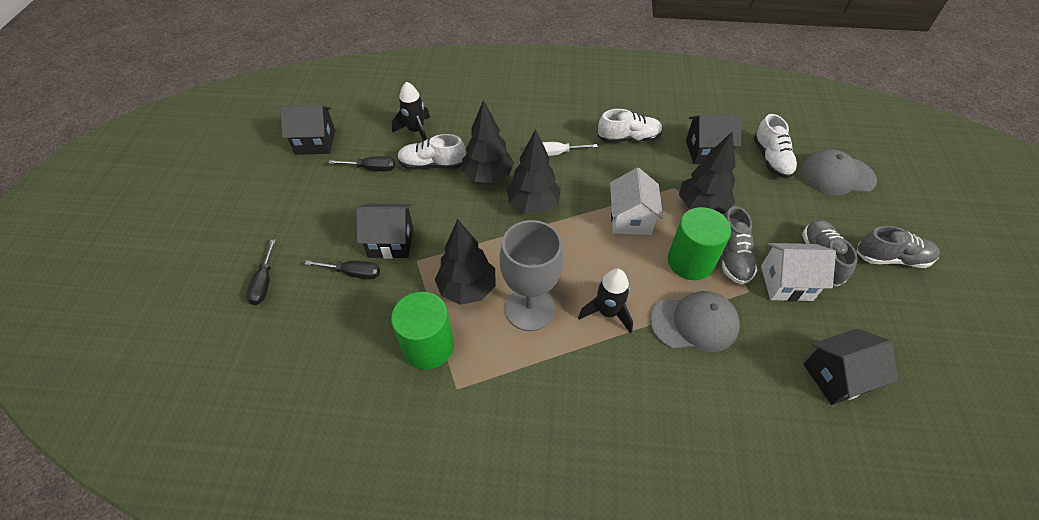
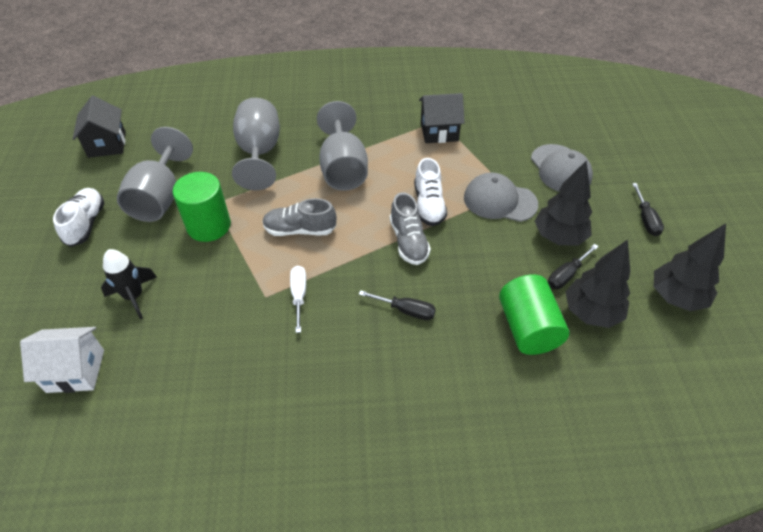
black house: [280,105,335,155] [356,204,413,259] [686,114,741,164] [803,329,898,405] = 4 -> [73,96,126,158] [419,93,465,143] = 2
black rocket: [392,82,430,141] [578,269,633,333] = 2 -> [101,249,157,319] = 1
black tree: [435,219,496,305] [462,100,514,183] [506,129,561,213] [679,131,736,214] = 4 -> [535,160,592,245] [565,240,630,328] [654,224,726,311] = 3
grey goblet: [500,220,564,331] = 1 -> [117,127,193,222] [232,98,280,190] [317,101,368,191] = 3
grey shoe: [722,206,757,285] [802,220,857,287] [856,226,940,268] = 3 -> [262,198,336,236] [390,192,431,265] = 2
white house: [610,168,663,235] [761,243,836,302] = 2 -> [20,327,104,393] = 1
white shoe: [397,134,466,170] [598,109,663,143] [753,114,798,178] = 3 -> [53,188,105,247] [414,158,447,226] = 2

